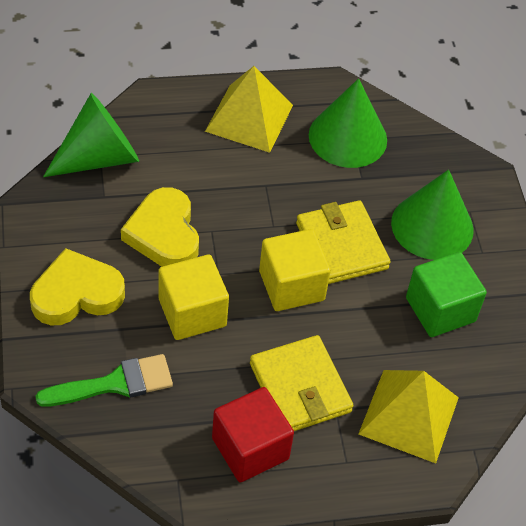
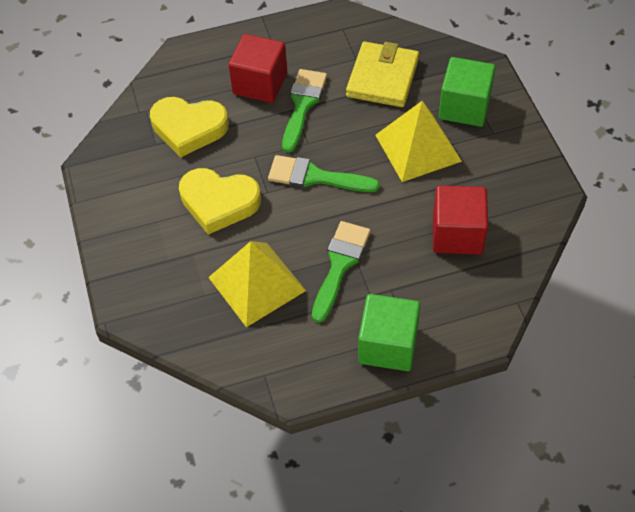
green brush: [36,354,173,407] = 1 -> [268,155,380,192] [282,69,327,153] [312,221,371,323] = 3
green cone: [43,93,139,177] [309,78,387,168] [391,169,474,260] = 3 -> none = 0
green cube: [406,252,487,337] = 1 -> [358,294,420,371] [439,57,496,127] = 2
red cube: [212,387,294,482] = 1 -> [229,34,287,103] [433,185,488,255] = 2
yellow cube: [159,254,229,340] [259,229,331,311] = 2 -> none = 0
yellow wallet: [250,335,353,431] [296,200,391,284] = 2 -> [346,42,419,107] = 1

